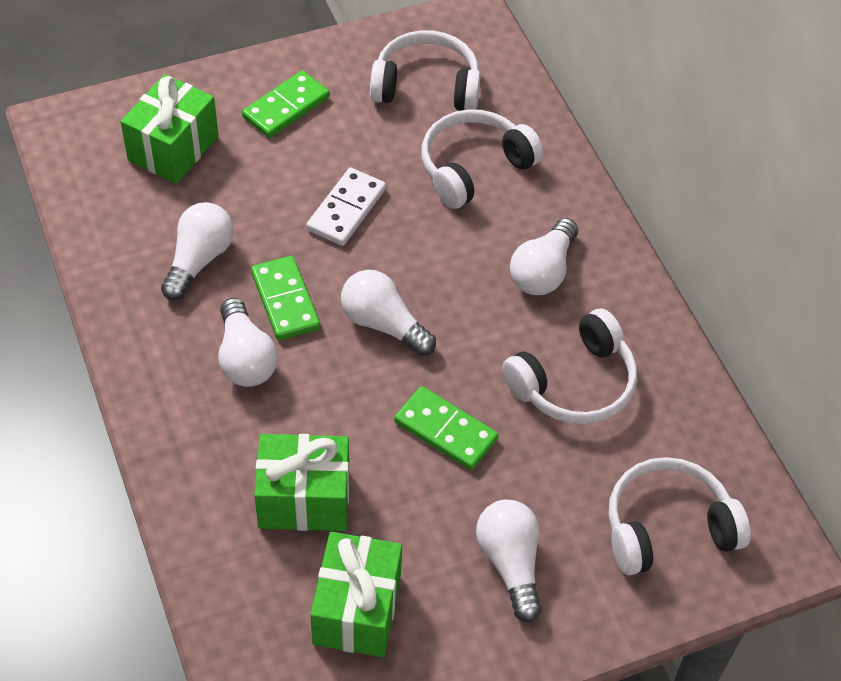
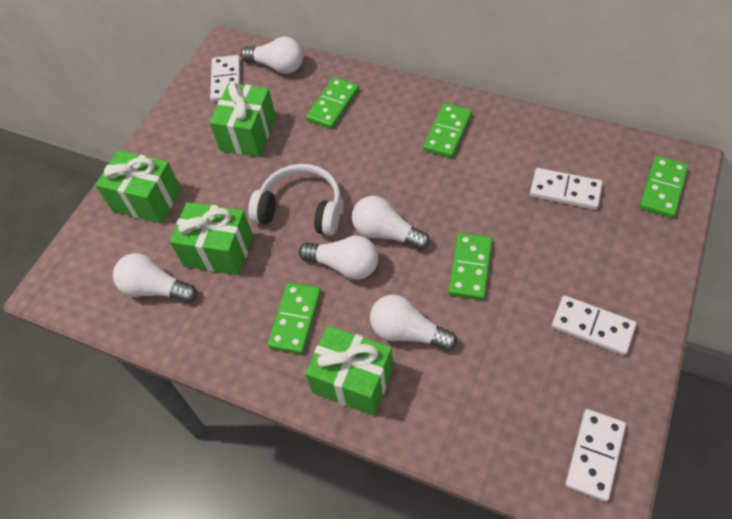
green domino: [242,71,330,138] [251,256,320,340] [394,386,499,470] = 3 -> [268,282,321,354] [306,77,359,129] [423,103,472,158] [448,233,492,300] [639,156,689,218] = 5
green gift: [121,74,219,184] [254,434,349,531] [310,532,402,657] = 3 -> [95,150,181,224] [170,202,253,275] [209,82,276,157] [305,326,393,416] = 4
white domino: [306,168,386,246] = 1 -> [210,55,240,102] [530,168,603,210] [551,295,636,355] [565,409,626,502] = 4
white headphones: [370,30,481,111] [421,109,543,209] [502,308,637,424] [609,457,751,575] = 4 -> [248,164,341,236] = 1

